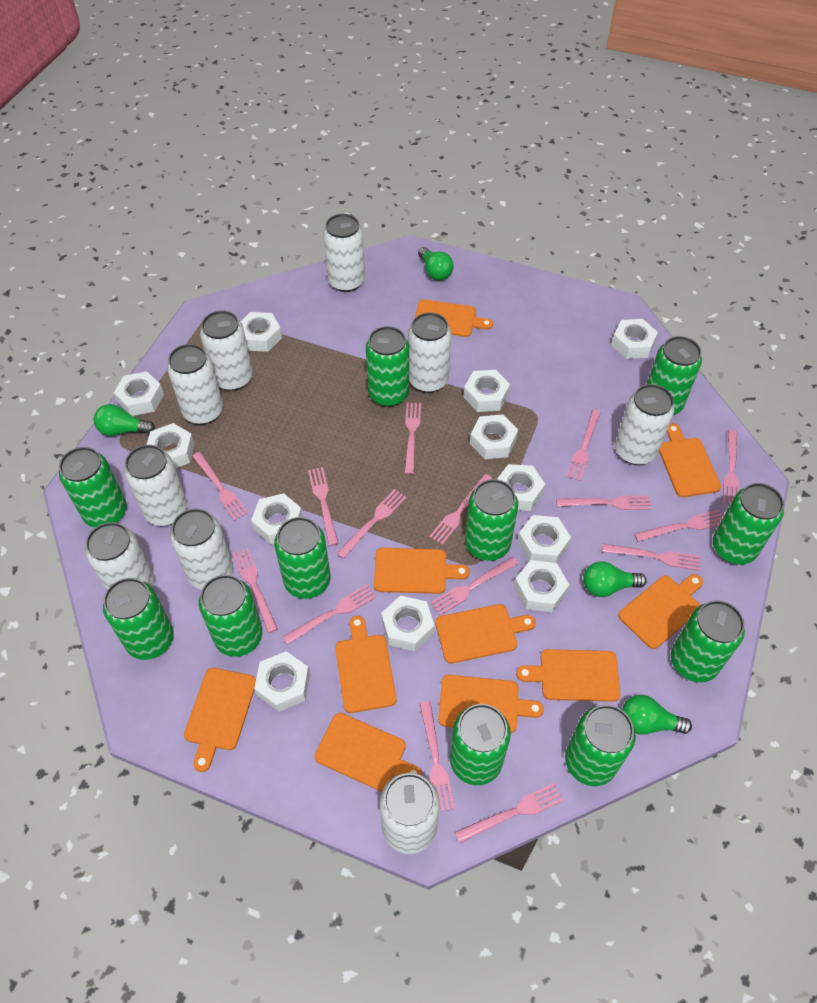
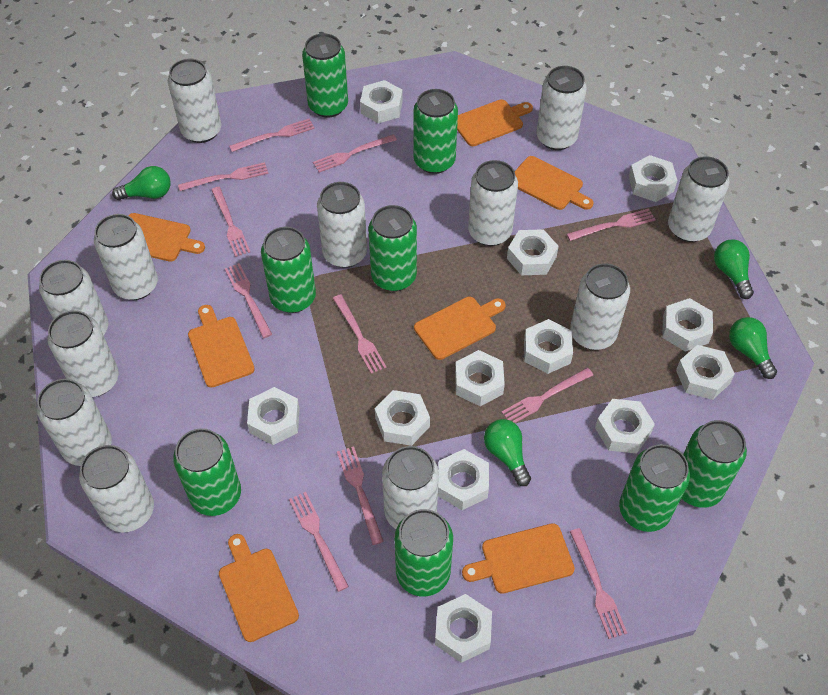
green can: [59,447,127,528] [103,578,174,660] [199,575,262,657] [274,517,331,599] [366,326,409,407] [450,704,511,785] [465,479,518,561] [565,705,636,786] [647,336,702,415] [671,600,745,682] [713,483,784,565] = 11 -> [173,428,241,516] [261,227,316,313] [302,33,348,117] [369,205,417,291] [395,509,453,597] [413,89,458,174] [619,444,690,532] [681,420,747,508] = 8
orange cutting board: [184,668,256,772] [315,713,422,791] [335,616,396,713] [374,548,470,594] [415,299,493,337] [435,604,536,664] [438,675,544,733] [516,649,620,702] [618,574,703,649] [659,423,721,497] = 10 -> [128,213,205,262] [188,305,255,388] [219,534,299,642] [414,297,506,360] [457,99,533,146] [462,523,575,594] [515,156,594,210] = 7
pink fork: [192,452,248,521] [233,548,278,633] [282,584,376,645] [308,467,339,546] [336,489,407,559] [405,402,421,474] [420,701,455,811] [429,474,492,545] [430,557,519,615] [454,783,564,844] [556,496,651,510] [566,409,601,481] [602,544,700,571] [634,510,723,542] [723,430,740,504] = 15 -> [178,162,269,191] [211,187,250,257] [225,263,272,338] [229,119,315,152] [289,492,349,592] [313,134,397,173] [333,294,387,374] [337,446,384,545] [502,368,593,423] [567,208,656,241] [570,528,627,639] = 11
white can: [85,522,155,591] [124,445,187,526] [167,344,223,425] [170,508,233,590] [200,310,253,391] [323,214,365,292] [380,773,440,854] [408,312,451,393] [615,384,674,465] = 9 -> [37,379,112,466] [39,260,108,335] [47,310,119,397] [79,445,154,532] [94,214,158,300] [168,59,221,143] [317,182,367,268] [382,446,439,529] [468,160,518,246] [537,66,587,150] [570,263,630,350] [668,156,730,242] = 12

